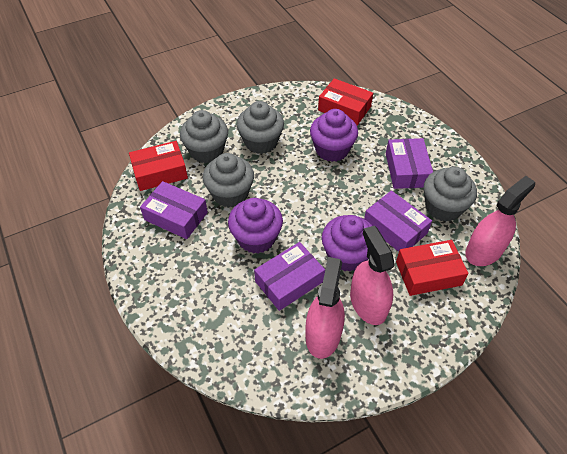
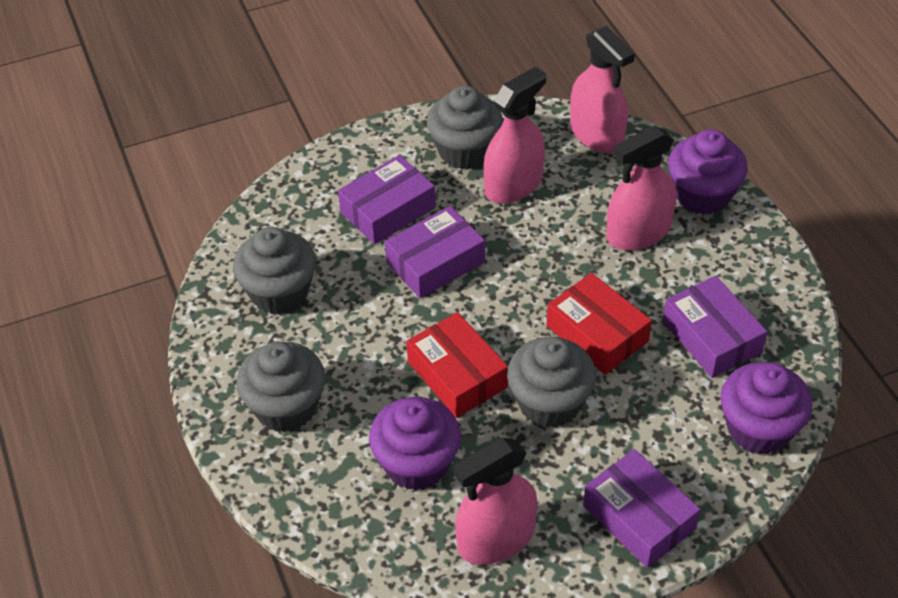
pink spray bottle: [306,257,345,359] [350,226,395,325] [465,176,535,266] = 3 -> [453,438,538,565] [484,67,546,204] [570,26,635,153] [606,125,677,250] = 4
red box: [129,141,188,191] [318,78,373,125] [396,240,469,296] = 3 -> [406,312,508,418] [546,273,652,375] = 2

